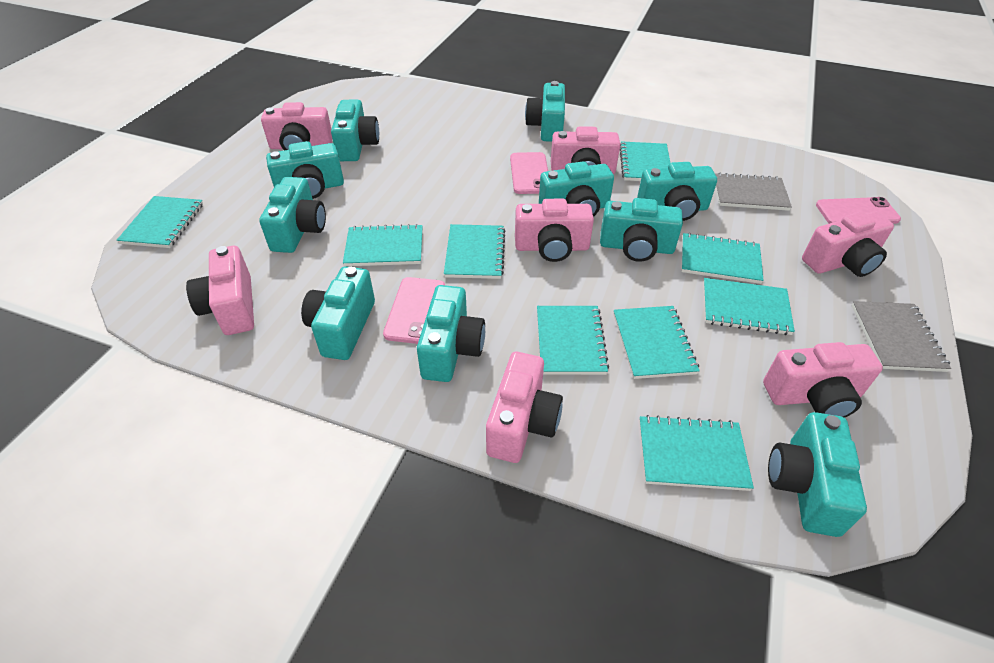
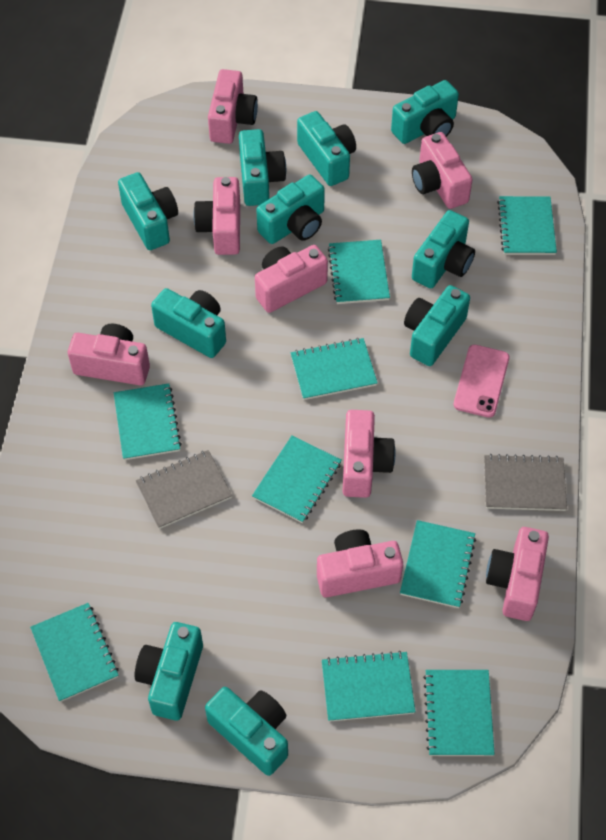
pink camera: [186,246,254,335] [261,102,332,151] [486,352,563,463] [515,199,594,262] [551,126,620,174] [763,342,883,418] [802,211,894,277] = 7 -> [68,324,150,386] [193,177,240,255] [208,69,258,144] [255,245,328,313] [317,529,403,597] [342,410,396,498] [412,132,473,209] [486,527,549,621] = 8
pink phone: [383,277,445,344] [510,152,548,194] [816,197,901,224] = 3 -> [454,345,509,418] = 1

